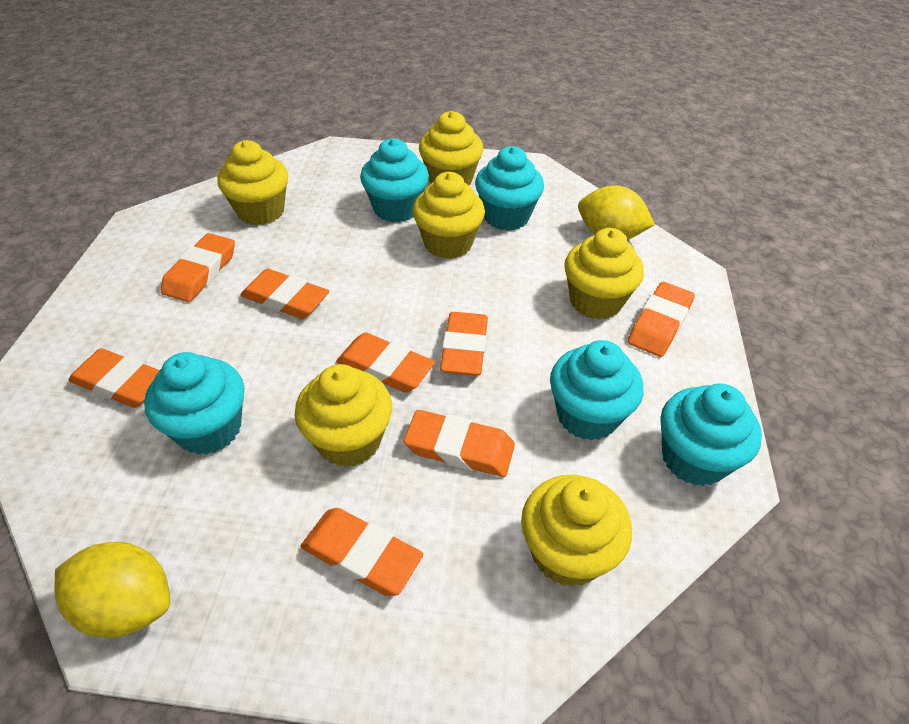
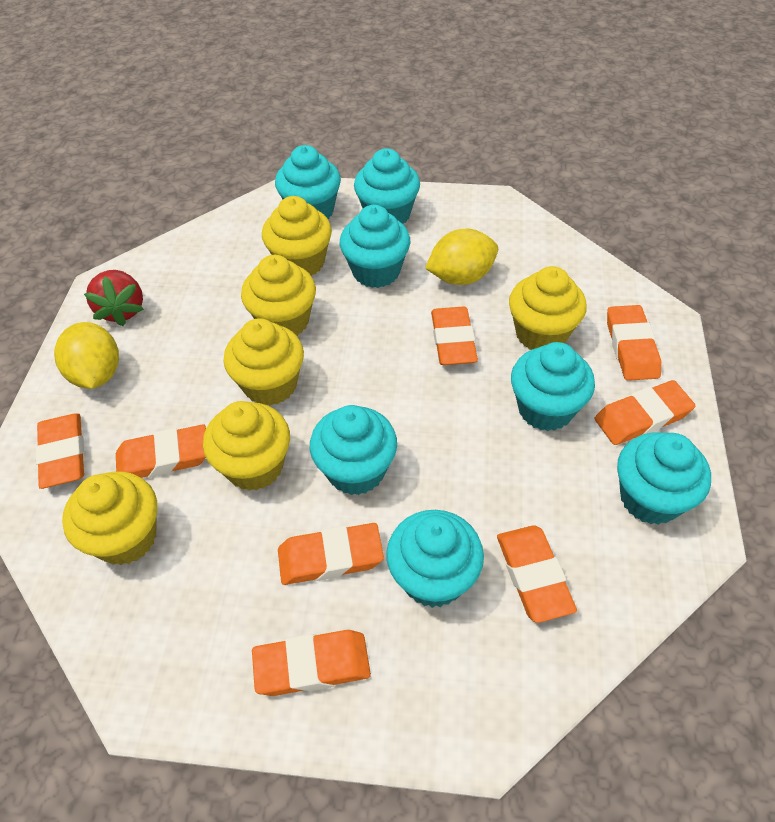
red strawberry: none = 0 -> [84,270,144,326] = 1
turquoise cupcake: [144,352,244,455] [360,138,429,223] [475,146,544,231] [550,340,644,441] [660,383,762,486] = 5 -> [275,145,341,219] [310,405,397,495] [340,205,410,288] [354,148,420,224] [386,510,484,608] [511,342,595,431] [617,432,711,525] = 7

